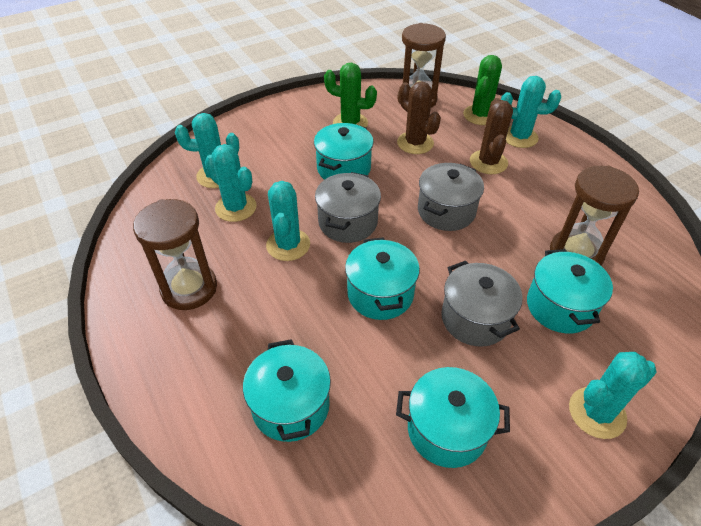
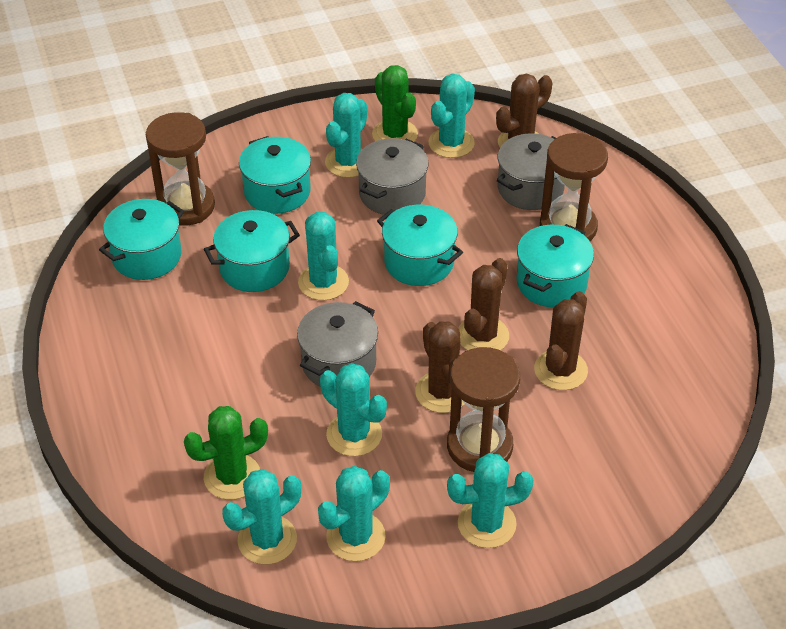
brown cactus: [397,81,441,154] [470,98,513,174] = 2 -> [415,321,465,413] [458,258,509,351] [496,74,552,147] [534,291,588,390] = 4
turquoise cactus: [175,113,239,188] [205,144,257,222] [266,181,310,261] [501,76,561,148] [569,352,657,439] = 5 -> [222,469,301,564] [298,212,349,300] [318,466,390,561] [320,363,387,456] [325,93,367,178] [429,74,475,158] [447,453,534,548] = 7

